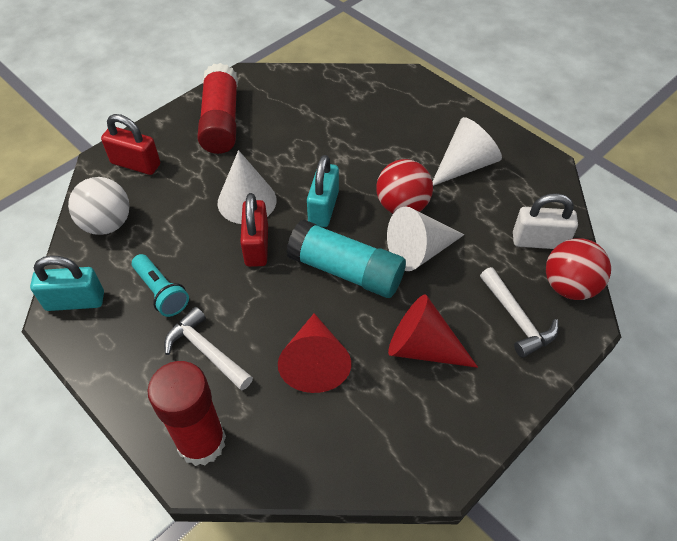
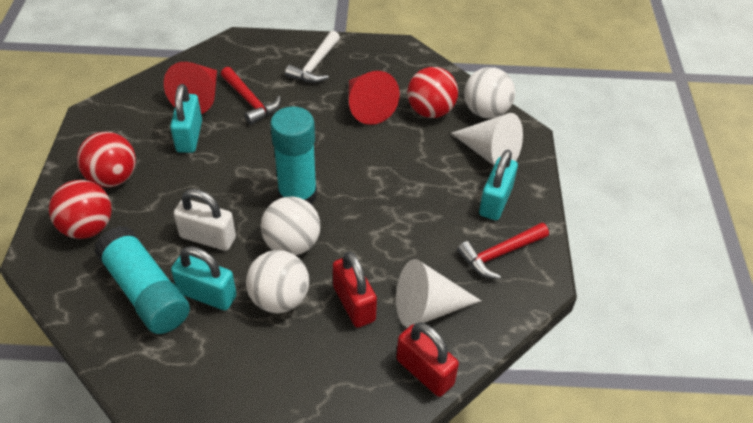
red ball: [376,159,433,214] [546,238,611,300] = 2 -> [49,180,112,239] [77,132,136,187] [407,67,458,118] = 3
red glue stick: [147,361,226,466] [197,63,238,154] = 2 -> none = 0
red hammer: none = 0 -> [221,67,281,125] [457,223,549,279] = 2
turquoise flashlight: [132,254,189,317] = 1 -> none = 0
turquoise glue stick: [286,219,406,298] = 1 -> [94,226,190,334] [270,107,317,205] = 2
turquoise padlock: [30,255,104,311] [307,155,339,227] = 2 -> [170,84,202,153] [171,246,237,310] [479,150,518,220] = 3
white ball: [68,177,130,235] = 1 -> [246,250,309,313] [261,197,321,256] [464,67,515,118] = 3
white cone: [218,150,277,224] [387,206,464,271] [432,117,502,186] = 3 -> [396,259,481,327] [451,113,523,165] = 2
white hammer: [164,307,253,390] [480,267,558,358] = 2 -> [285,31,340,83] = 1

